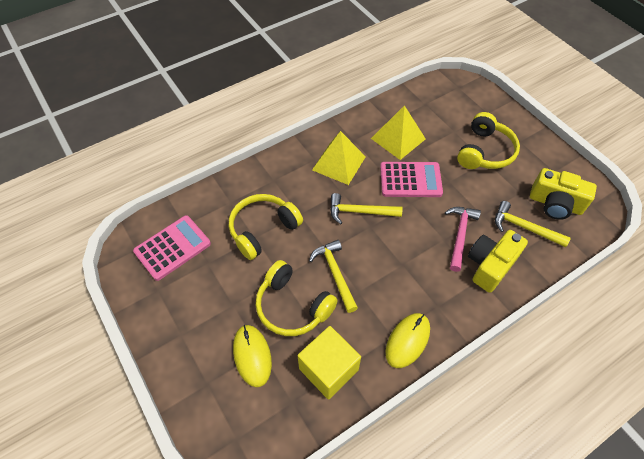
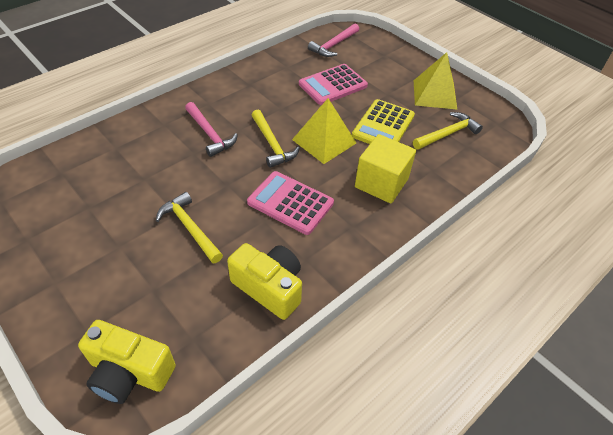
pink hammer: [445,207,481,272] = 1 -> [185,102,238,157] [308,23,359,57] = 2
yellow calculator: none = 0 -> [352,99,415,144] = 1
yellow headphones: [229,194,303,260] [256,260,338,336] [457,112,520,169] = 3 -> none = 0
yellow mouse: [233,325,272,387] [385,313,430,368] = 2 -> none = 0

